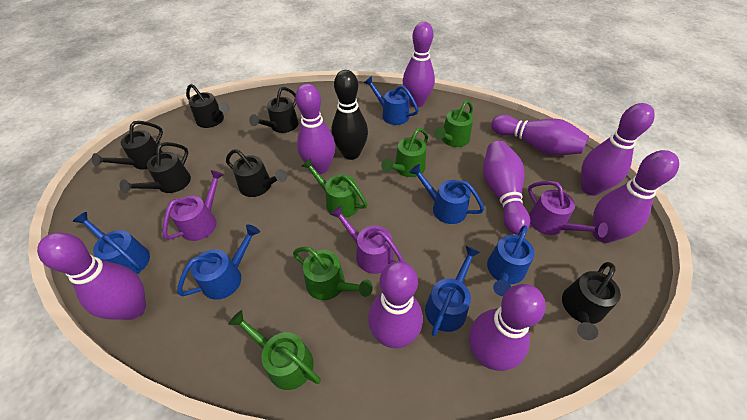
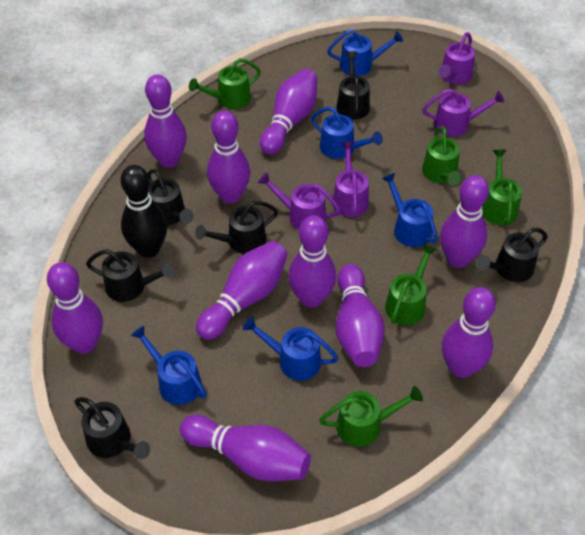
blue watering can: [73,212,150,274] [177,225,260,300] [364,76,419,125] [409,164,484,224] [425,246,480,336] [487,225,535,296] = 6 -> [131,326,207,405] [243,317,338,380] [311,107,383,159] [327,30,403,76] [382,173,438,247] = 5
purple bowling pin: [37,233,146,320] [295,84,335,174] [368,261,423,348] [403,22,435,108] [469,284,546,371] [483,141,530,235] [491,115,589,155] [581,103,655,196] [592,150,679,243] = 9 -> [47,262,103,354] [144,75,187,167] [180,415,311,481] [196,241,288,340] [207,111,251,204] [260,69,317,154] [289,215,336,308] [336,264,385,367] [440,175,489,268] [442,287,496,378] = 10
purple watering can: [163,170,224,241] [330,206,404,274] [528,181,608,237] = 3 -> [258,172,341,230] [333,142,369,217] [423,89,505,137] [438,32,475,84] = 4

